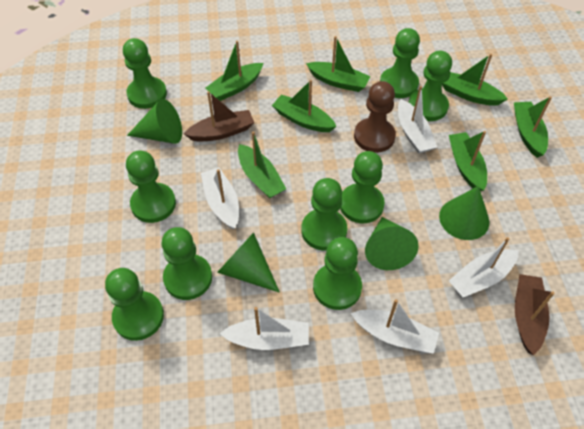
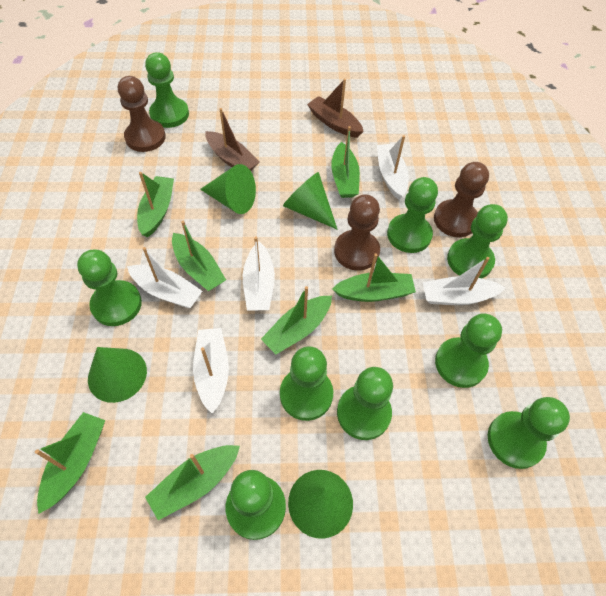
brown pawn: [354,81,396,153] = 1 -> [118,76,166,152] [334,194,380,271] [434,162,489,237] = 3

